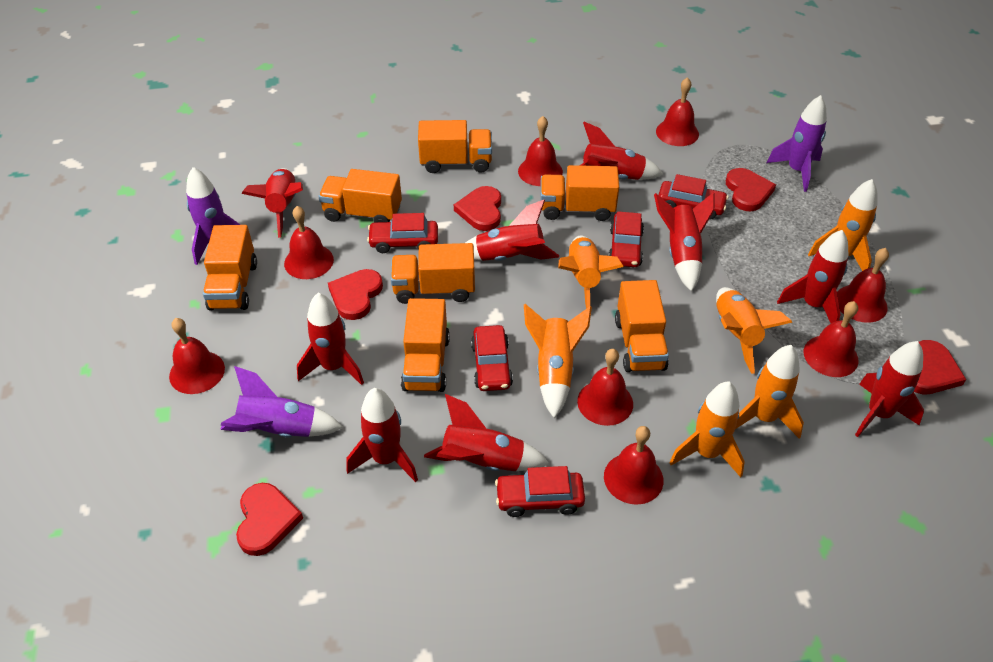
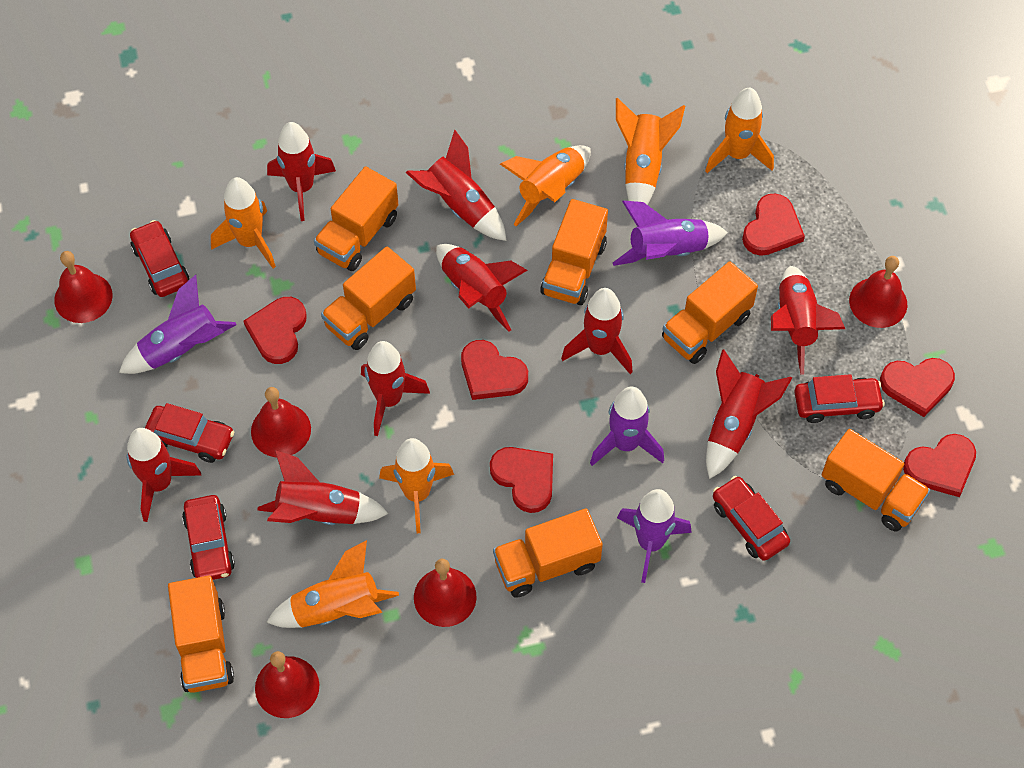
purple rocket: [186,167,240,265] [220,366,343,438] [767,95,827,192] = 3 -> [119,275,236,374] [590,387,664,466] [613,201,728,266] [617,489,692,583] = 4
red bell: [169,318,225,394] [284,206,334,279] [518,116,563,186] [577,349,633,426] [604,426,663,505] [656,77,699,146] [804,301,859,377] [837,248,889,323] = 8 -> [54,251,113,323] [251,387,311,457] [255,651,319,718] [414,559,477,627] [849,256,907,328] = 5
red heart: [236,483,303,556] [328,269,383,320] [454,186,501,231] [726,168,776,211] [914,340,966,394] = 5 -> [244,297,306,364] [461,340,528,400] [490,447,553,513] [742,193,805,256] [880,358,955,417] [903,434,976,497] = 6

